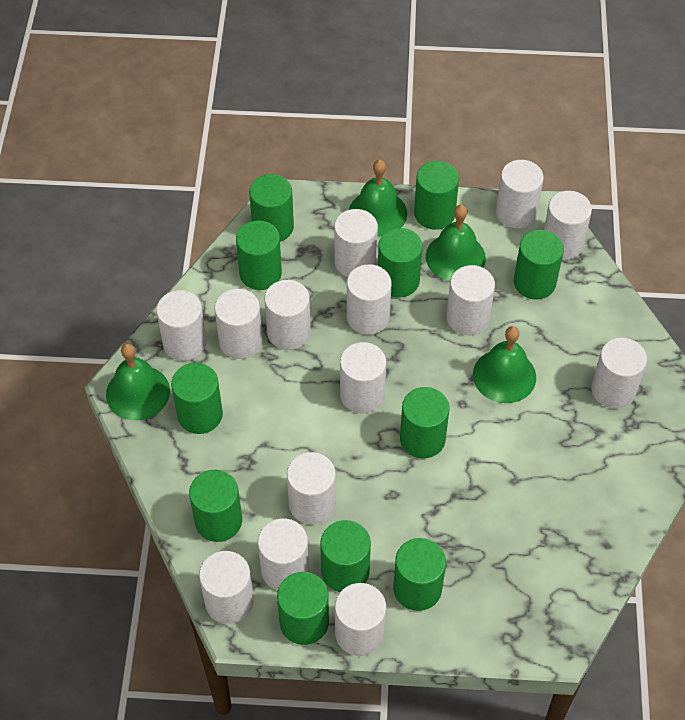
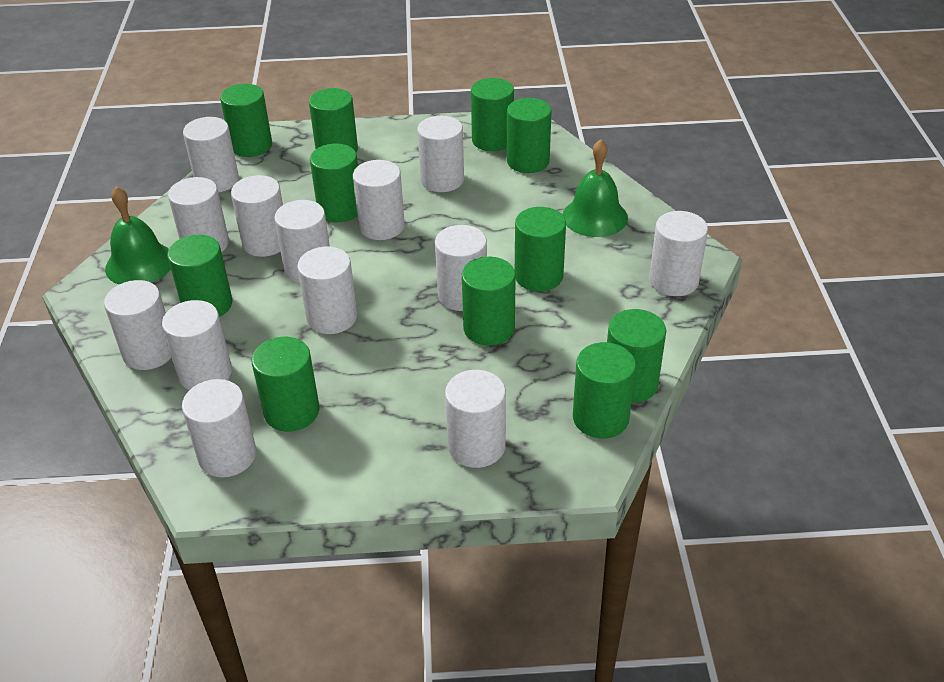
green bell: [106,343,170,420] [349,160,407,237] [426,205,486,281] [473,326,536,403] = 4 -> [105,186,171,284] [562,139,628,237] = 2
white cylinder: [156,290,207,361] [199,551,254,624] [214,289,263,359] [258,519,309,590] [264,280,311,350] [287,452,336,524] [334,209,378,277] [335,583,386,656] [340,342,386,413] [347,264,392,335] [447,265,495,335] [496,160,544,228] [544,191,592,260] [591,338,647,409] = 14 -> [104,280,171,370] [162,300,232,390] [168,177,229,252] [182,379,256,477] [183,117,239,192] [231,175,283,257] [274,200,330,283] [297,247,357,334] [353,160,405,240] [417,116,464,192] [435,225,487,311] [445,370,506,468] [649,211,708,296] = 13

